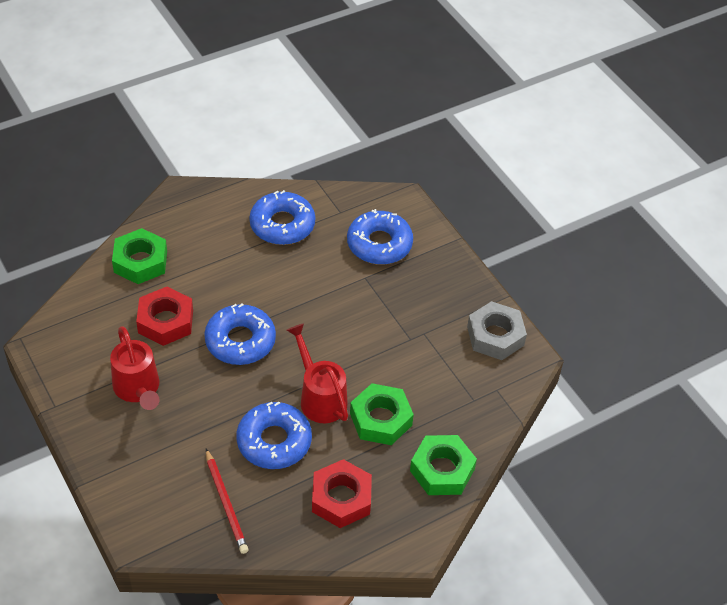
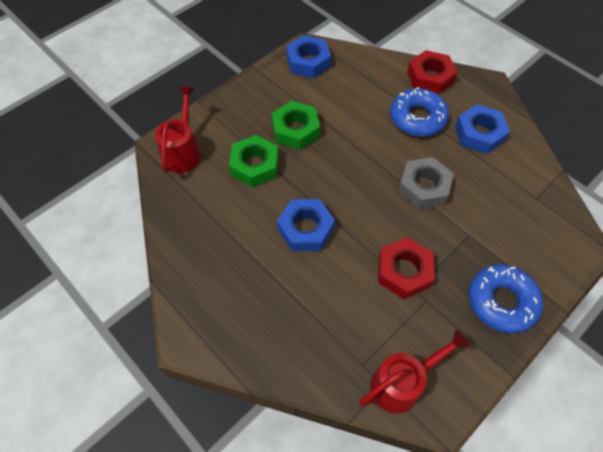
blue donut: [204,303,276,365] [236,401,312,469] [249,190,315,245] [347,209,413,265] = 4 -> [390,87,449,137] [469,264,543,333] = 2
blue nut: none = 0 -> [277,199,335,251] [286,35,331,78] [455,104,510,154] = 3
green nut: [112,228,167,284] [350,383,414,445] [410,435,477,495] = 3 -> [229,135,279,187] [272,101,320,150] = 2
red pencil: [206,449,249,554] = 1 -> none = 0

